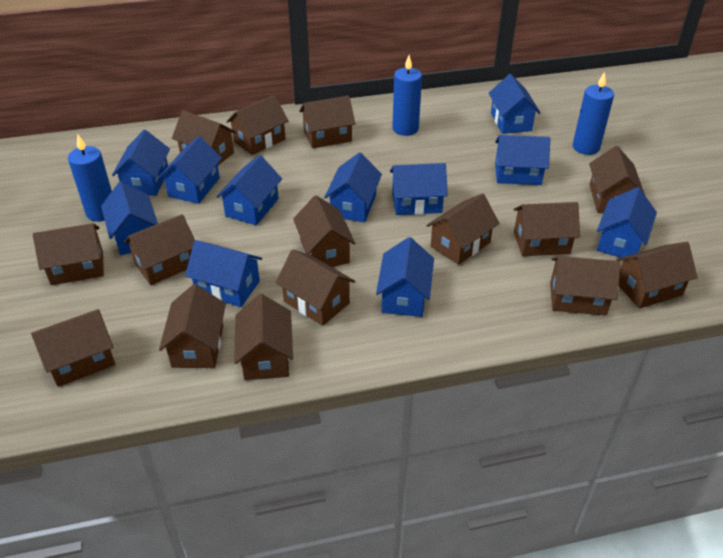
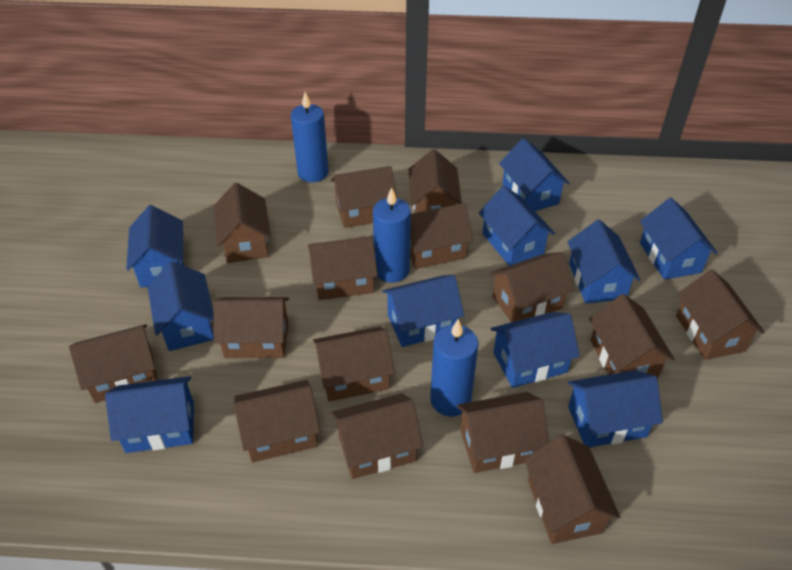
blue house: [101,182,158,255] [112,130,170,196] [158,136,222,204] [185,240,262,307] [216,155,282,225] [324,152,382,222] [376,237,434,317] [390,163,448,215] [489,74,541,134] [495,135,550,185] [597,187,657,258] = 11 -> [105,376,194,453] [126,205,183,288] [148,261,214,351] [382,275,464,347] [479,186,555,266] [491,312,580,388] [499,138,570,211] [568,220,640,303] [568,370,663,447] [640,198,717,280] = 10

